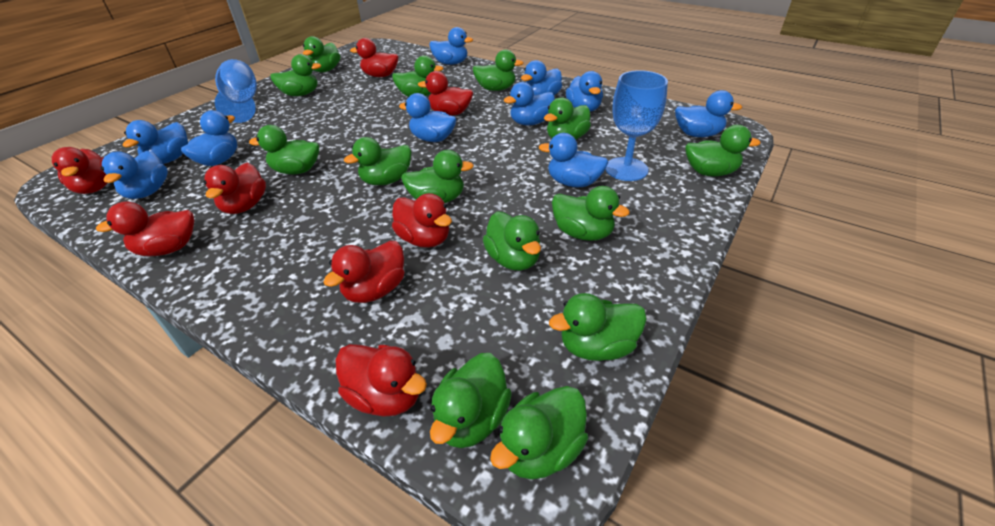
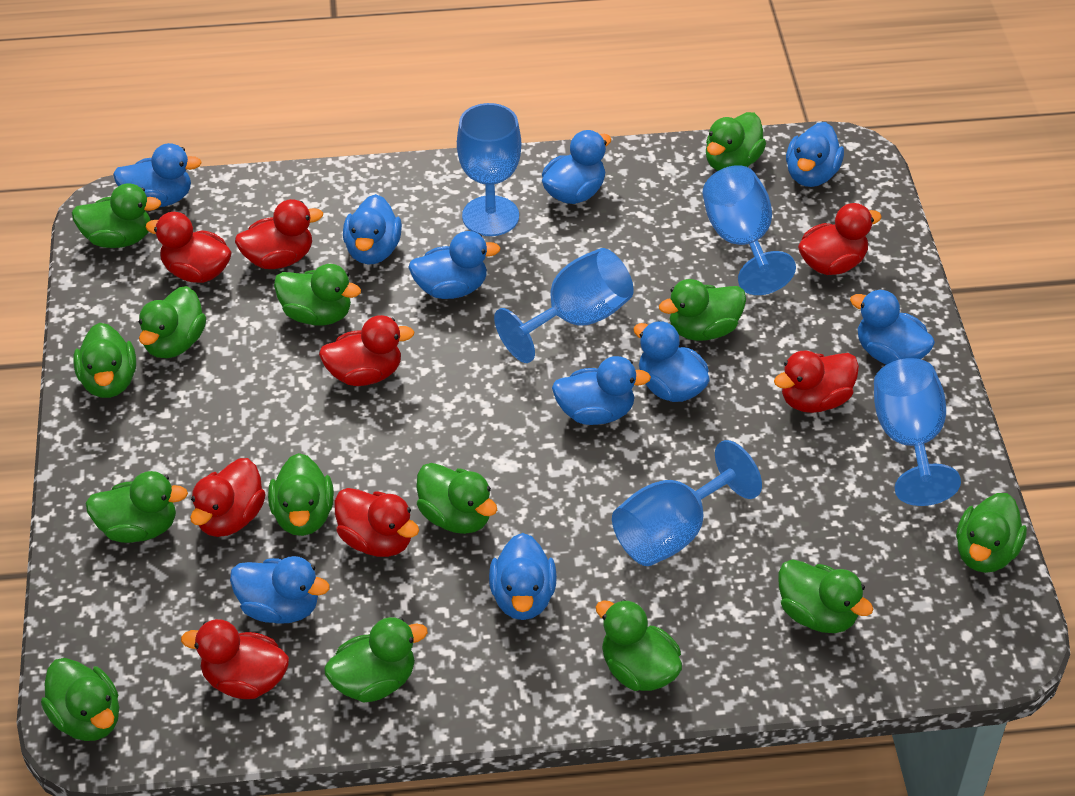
blue goblet: [215,59,257,123] [605,70,668,181] = 2 -> [457,103,521,236] [494,248,634,363] [612,440,762,566] [702,165,796,295] [874,358,961,506] = 5

